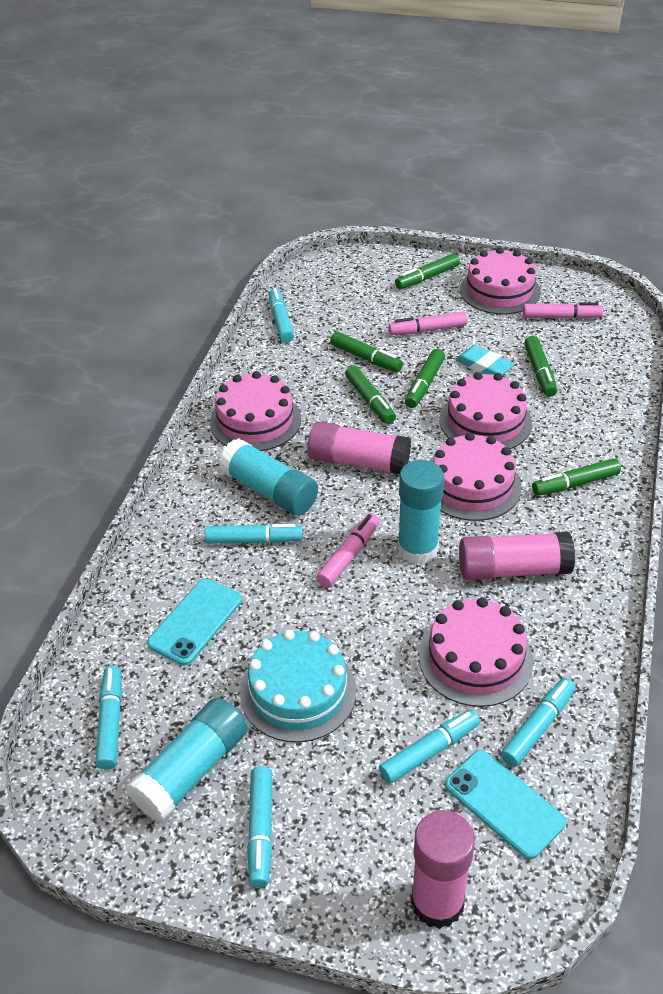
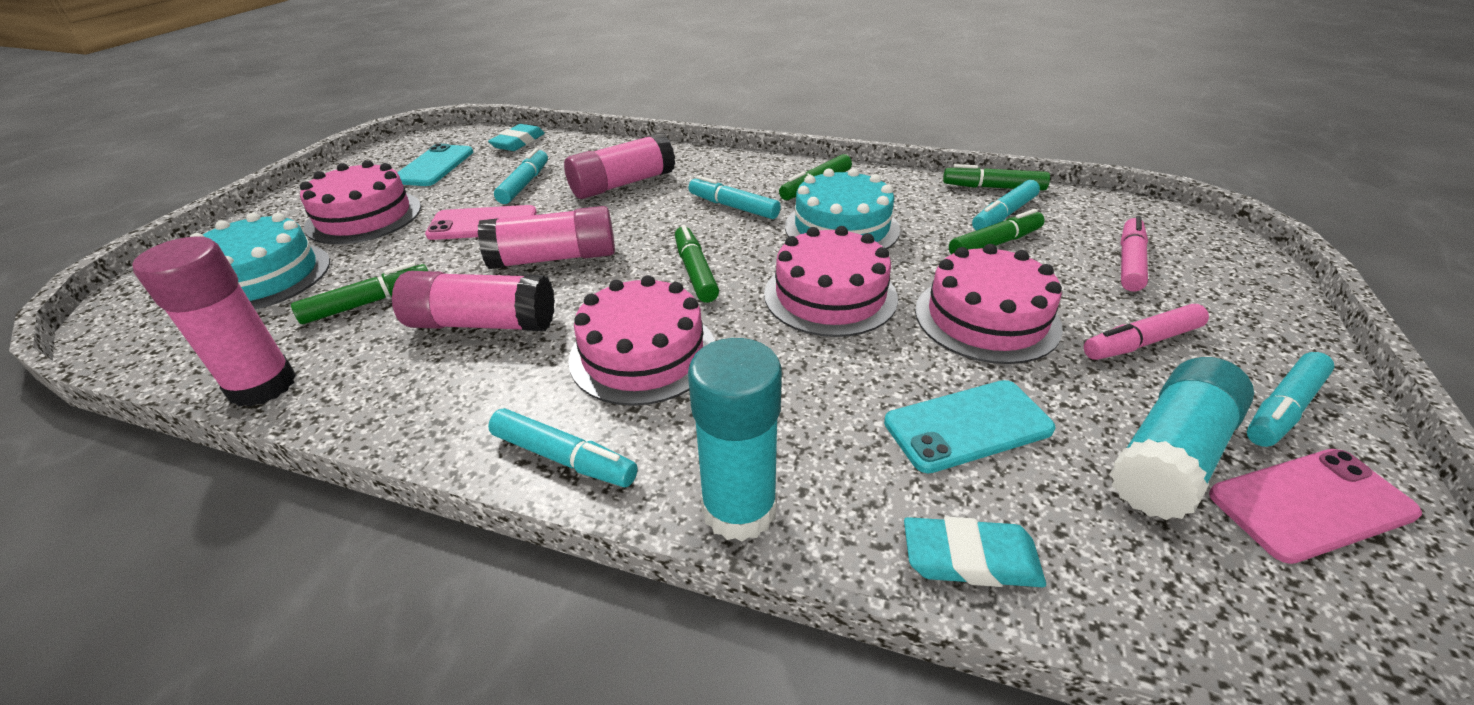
green marker: [330,331,403,372] [345,365,396,424] [395,253,460,289] [405,349,445,408] [524,336,557,397] [532,458,621,496] = 6 -> [291,262,428,324] [675,225,719,302] [779,154,852,200] [943,164,1050,191] [949,209,1045,254] = 5
pink cake: [210,371,301,451] [419,597,533,707] [433,432,522,521] [440,372,532,449] [460,247,541,314] = 5 -> [300,160,421,244] [568,275,715,406] [764,226,898,337] [915,244,1063,364] = 4
pink glue stick: [308,421,411,474] [411,810,475,929] [459,532,575,580] = 3 -> [132,236,297,407] [392,271,555,331] [478,206,615,269] [564,133,675,199] = 4
pink marker: [316,513,379,587] [388,311,468,335] [523,302,603,319] = 3 -> [1084,304,1209,360] [1120,216,1148,291] = 2
pink phone: none = 0 -> [425,205,537,240] [1209,449,1422,564] = 2
turquoise cake: [240,630,356,742] = 1 -> [190,213,330,310] [785,168,900,249] = 2
turquoise eraser: [455,345,514,375] = 1 -> [488,124,545,151] [904,517,1046,587] = 2
turquoise glue stick: [126,697,248,822] [219,438,318,516] [397,460,444,565] = 3 -> [688,338,782,542] [1110,357,1254,520] = 2
turquoise marker: [95,666,122,770] [205,524,303,544] [247,766,272,887] [269,288,294,343] [379,709,480,784] [501,678,576,767] = 6 -> [488,408,638,487] [494,148,548,204] [689,176,781,219] [972,180,1040,231] [1247,352,1335,447] = 5

